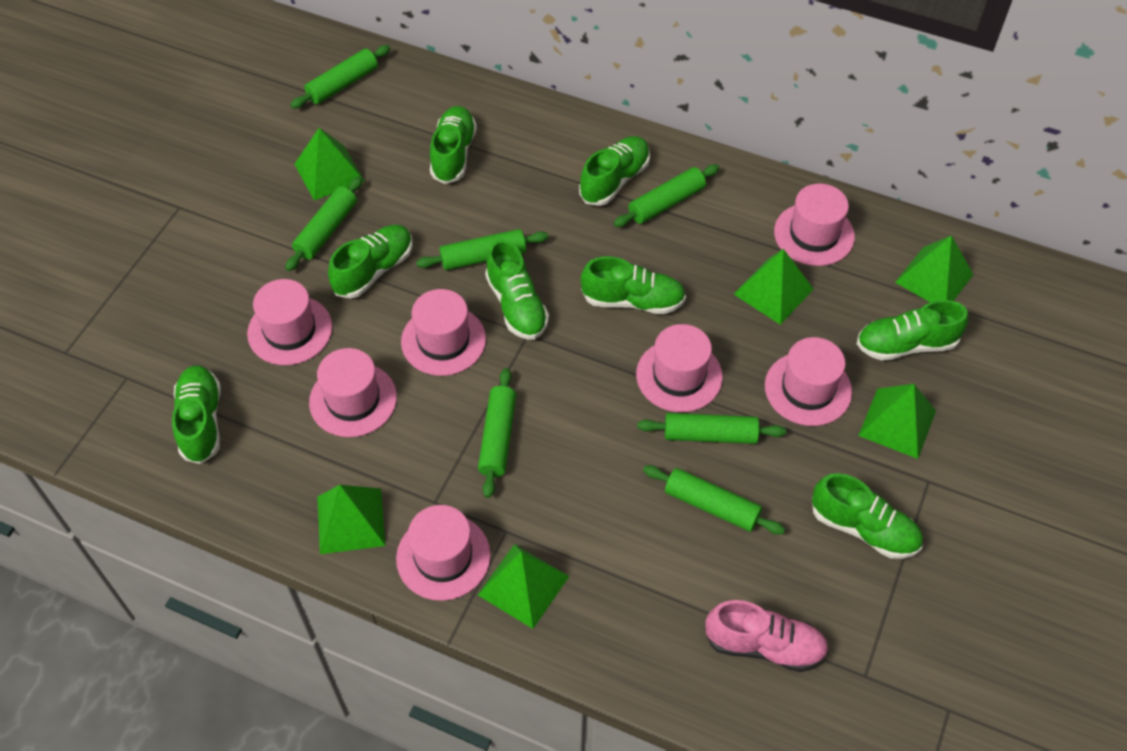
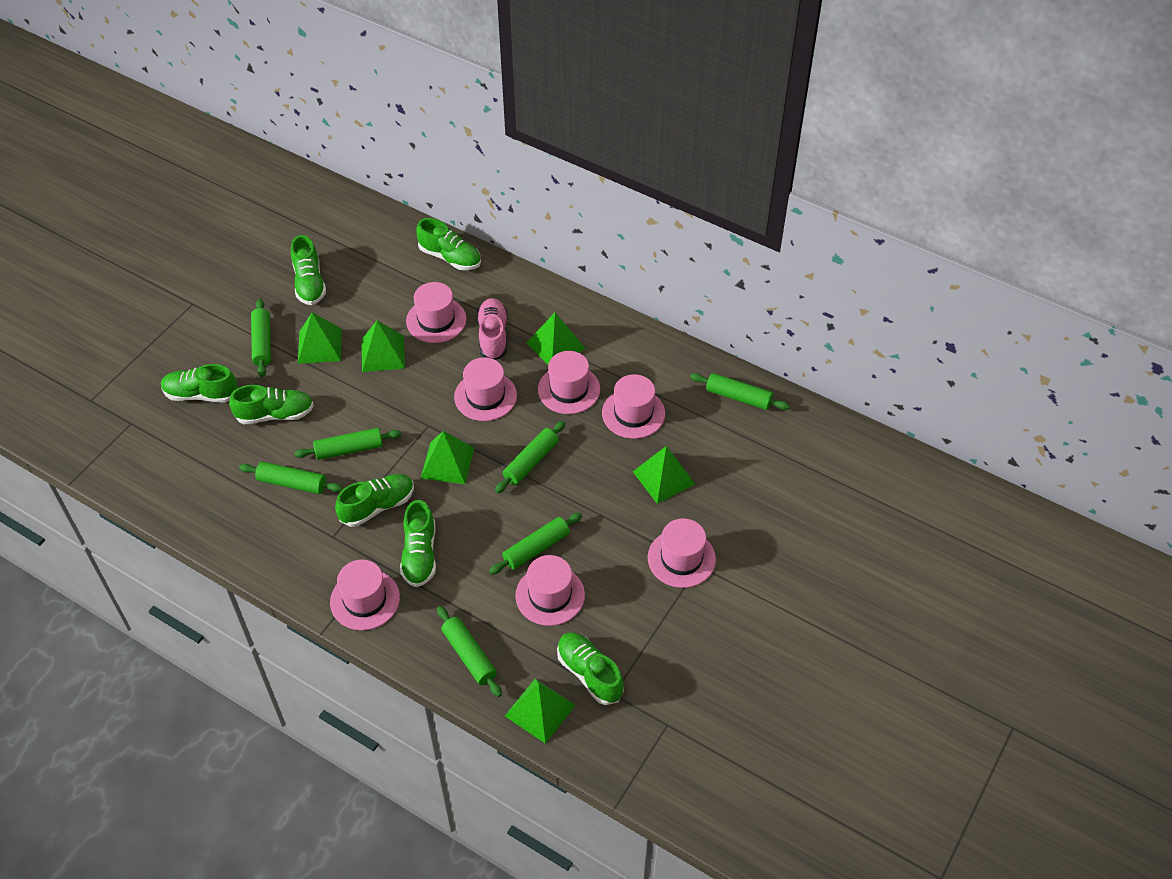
green shoe: [172,365,221,464] [328,225,412,299] [430,106,477,184] [485,239,549,340] [579,136,650,206] [581,256,686,314] [812,473,923,559] [857,300,968,361] = 8 -> [161,364,238,403] [229,385,314,424] [291,235,326,305] [335,474,414,527] [400,500,436,587] [416,218,481,270] [557,632,624,705] = 7

